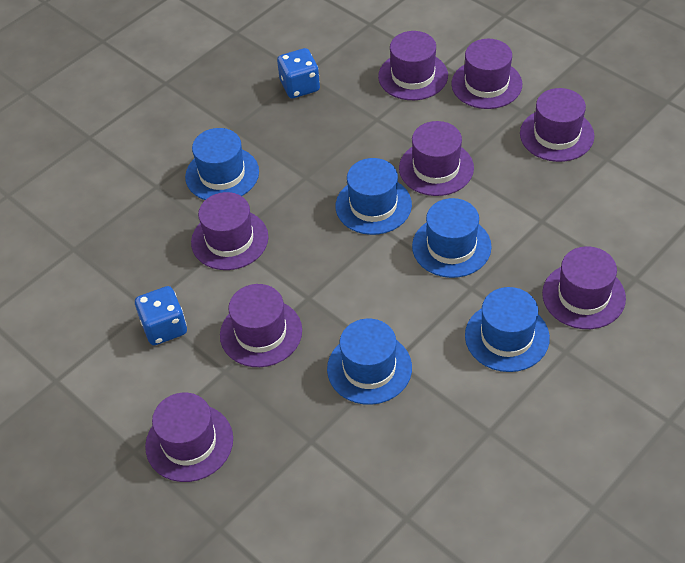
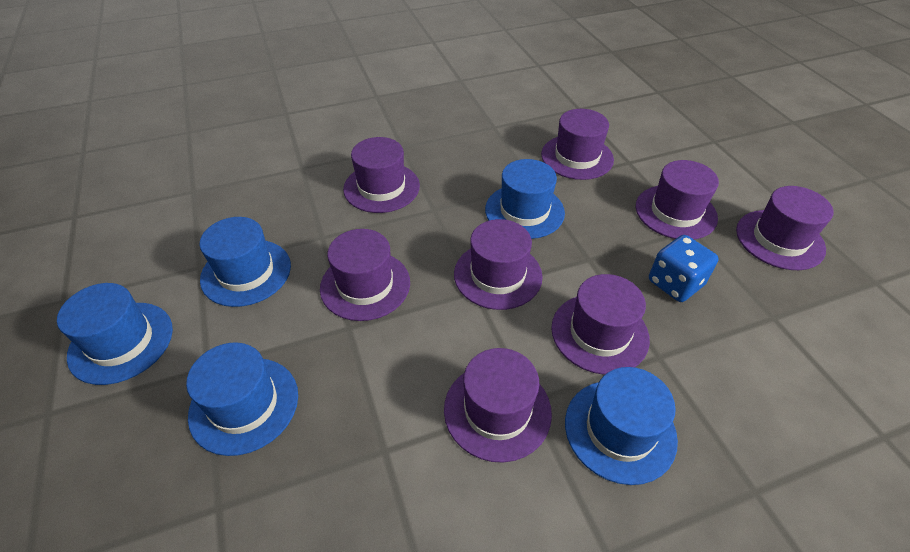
blue dice: [135,286,187,345] [277,48,320,98] = 2 -> [649,235,719,302] = 1

